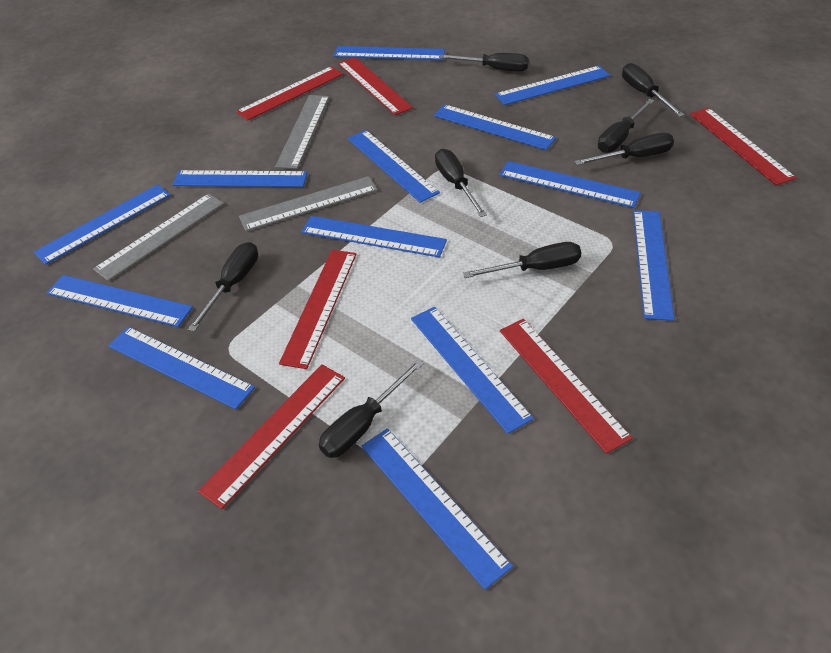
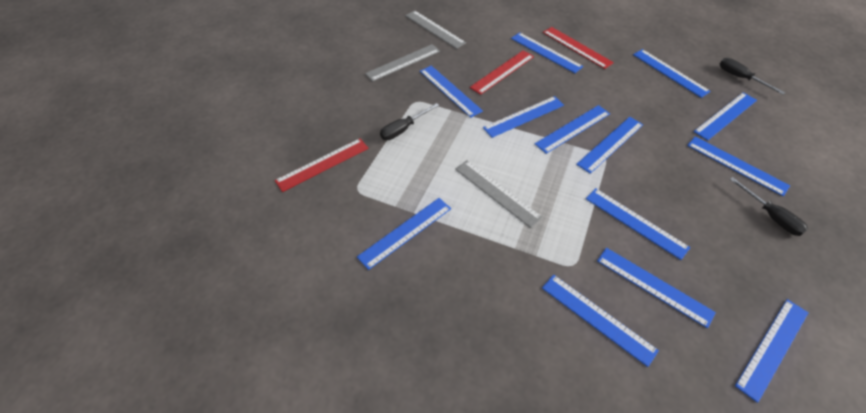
black screwdriver: [188,242,258,332] [319,359,424,458] [435,149,487,217] [439,53,529,72] [463,242,581,278] [574,133,674,165] [598,99,654,153] [622,63,684,117] = 8 -> [380,103,439,140] [719,58,785,95] [729,177,808,236] = 3
red ruler: [198,364,345,509] [236,66,343,121] [279,250,357,369] [338,57,413,115] [500,319,633,454] [690,108,796,185] = 6 -> [275,138,369,192] [470,50,534,95] [543,27,614,69] = 3

